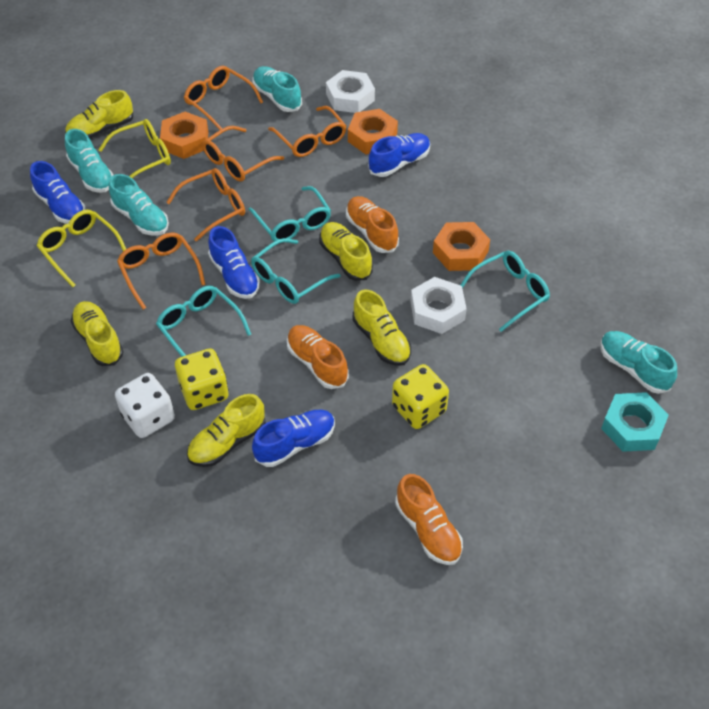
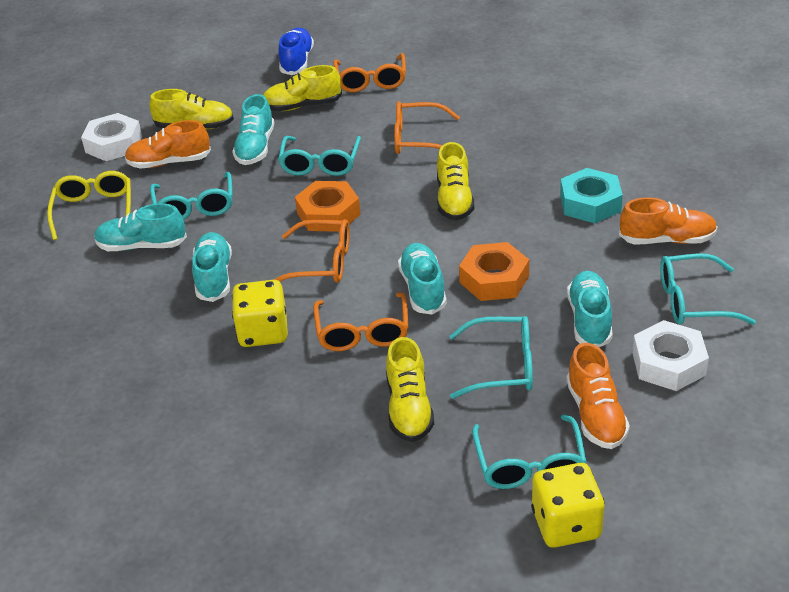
blue shoe: [30,161,86,224] [208,226,260,299] [252,410,335,467] [368,133,430,177] = 4 -> [279,28,314,75] = 1
orange glasses: [117,232,206,310] [167,168,245,241] [184,66,263,130] [202,126,284,182] [268,106,346,157] = 5 -> [274,219,350,283] [313,292,408,351] [333,53,406,92] [394,101,460,154] = 4
orange nut: [160,112,208,159] [348,109,398,154] [433,222,490,271] = 3 -> [295,181,361,232] [459,242,529,301] = 2
turquoise glasses: [156,286,251,357] [249,186,331,242] [251,238,340,304] [461,251,550,332] = 4 -> [150,172,233,220] [278,136,361,176] [449,316,533,399] [472,414,587,489] [660,253,756,325] = 5
turquoise shoe: [65,129,114,193] [109,174,169,236] [252,66,302,112] [601,331,677,394] = 4 -> [94,203,187,251] [192,232,232,302] [232,94,274,165] [398,243,447,315] [567,271,613,347] = 5
white dice: [115,373,175,438] = 1 -> none = 0
yellow glasses: [37,210,126,287] [98,119,171,178] = 2 -> [47,171,131,240] = 1
yellow shoe: [65,90,133,139] [71,301,124,366] [187,394,266,467] [319,222,373,281] [353,290,411,366] = 5 -> [150,89,234,129] [263,65,342,111] [386,337,434,442] [437,142,474,220] = 4

